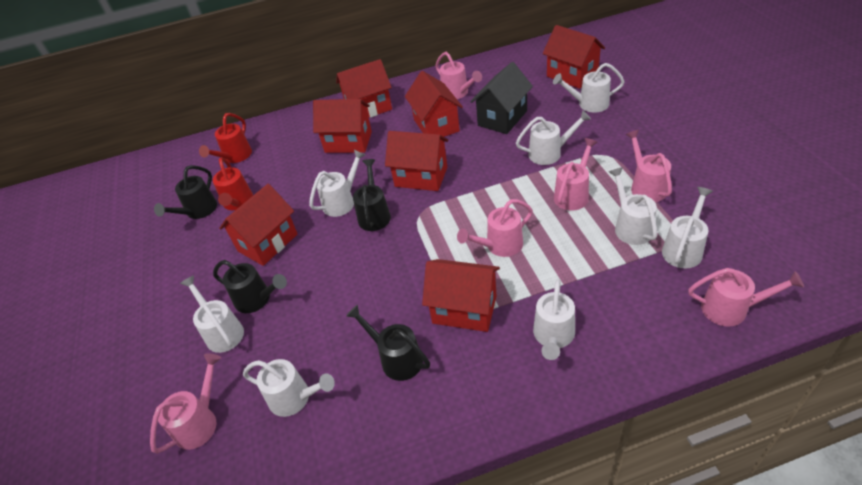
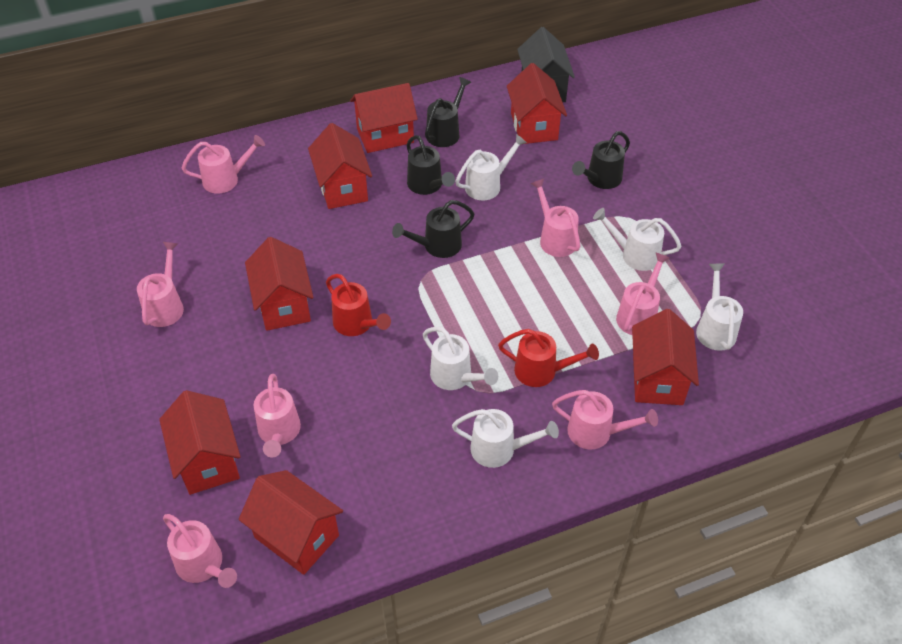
pink watering can: [150,353,221,454] [435,52,482,99] [457,199,533,257] [554,138,598,211] [625,130,672,202] [688,268,804,326] = 6 -> [137,242,184,327] [163,514,237,588] [182,135,265,194] [254,374,301,458] [531,179,580,257] [552,390,658,449] [616,252,670,335] = 7
white watering can: [180,275,244,353] [243,359,335,417] [309,150,365,217] [516,110,591,165] [533,279,575,360] [553,63,625,113] [609,167,657,245] [662,187,713,268] = 8 -> [423,327,498,390] [452,409,559,468] [455,134,527,200] [593,208,681,271] [696,264,743,351] = 5

